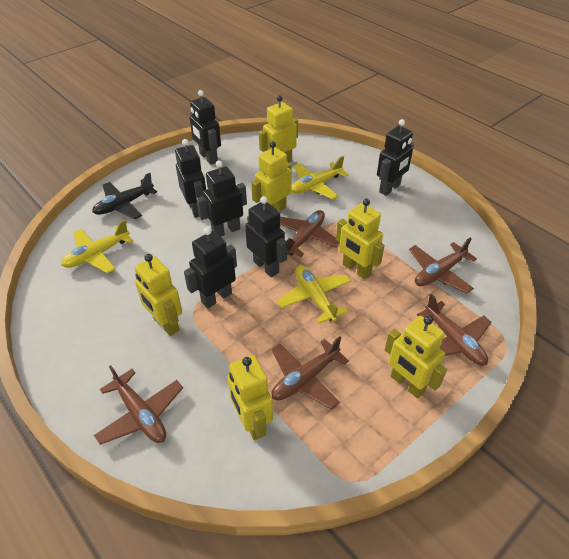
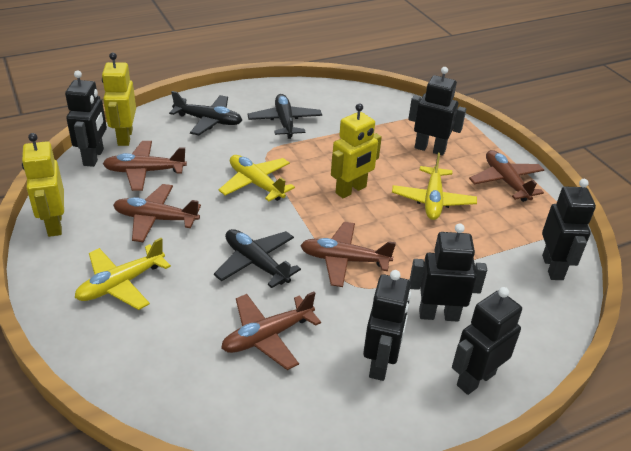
black plane: [92,173,157,219] = 1 -> [169,91,242,135] [214,229,301,288] [248,94,322,139] = 3
yellow robot: [134,254,182,336] [227,355,273,440] [251,141,292,211] [259,95,298,162] [336,199,385,279] [385,316,447,399] = 6 -> [22,133,64,237] [102,53,136,146] [331,103,382,198] = 3

